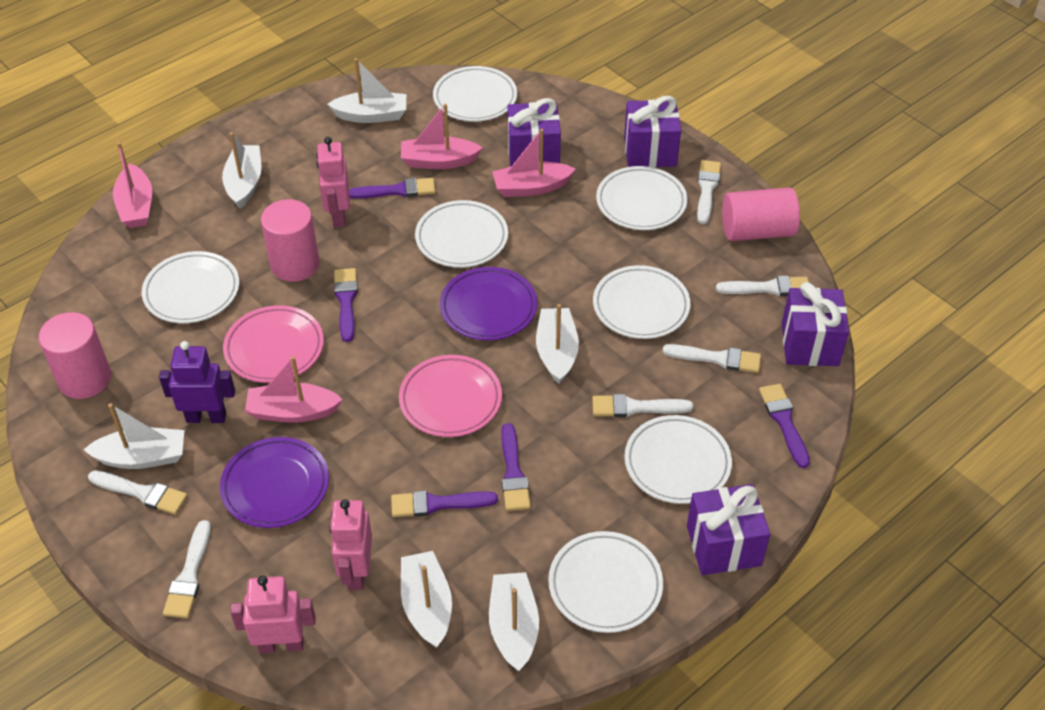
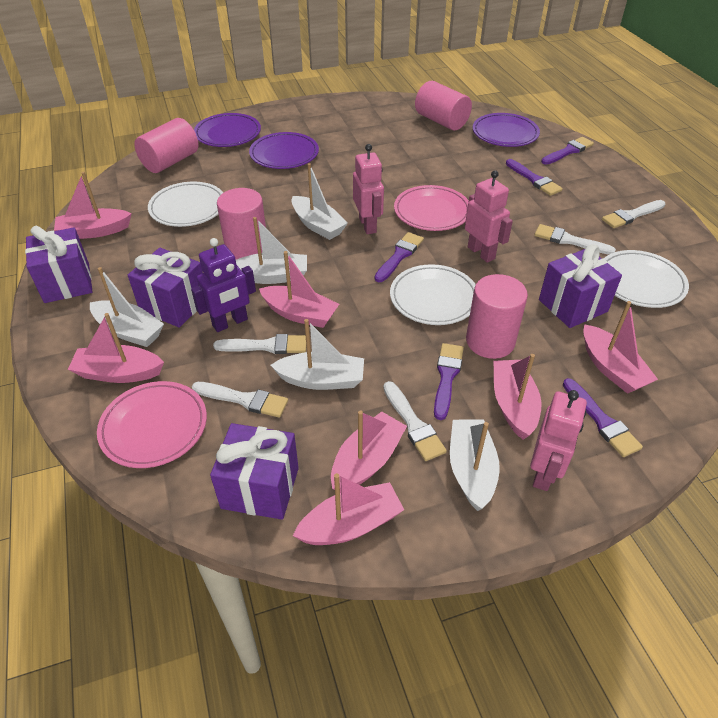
pink boat: [113,142,152,228] [245,356,343,423] [401,104,482,169] [492,129,575,197] = 4 -> [54,172,132,239] [68,313,164,383] [259,251,339,328] [293,473,404,545] [331,411,407,493] [494,354,541,440] [583,301,658,394] = 7
pink cylinder: [38,312,111,399] [261,199,320,282] [722,187,800,241] = 3 -> [134,118,198,173] [217,188,266,259] [415,81,472,130] [466,274,528,359] = 4
purple plate: [220,437,329,528] [440,267,537,340] = 2 -> [194,113,261,147] [249,132,319,169] [473,113,540,147] = 3
white boat: [83,403,184,469] [222,132,261,209] [327,58,406,123] [401,551,452,648] [489,572,539,671] [536,304,579,384] = 6 -> [90,267,164,347] [236,217,307,284] [271,319,364,390] [291,163,348,240] [450,419,500,511] = 5
white brush: [88,470,188,515] [163,520,211,618] [592,394,693,417] [663,344,761,373] [697,160,721,224] [716,276,809,296] = 6 -> [192,382,288,418] [213,334,306,354] [383,381,447,461] [534,224,616,255] [602,200,665,228] = 5
white plate: [142,251,239,323] [415,200,508,268] [433,66,517,122] [548,531,663,633] [593,265,690,339] [596,166,687,230] [624,415,732,504] = 7 -> [148,182,223,227] [390,264,476,325] [604,250,689,308] = 3

